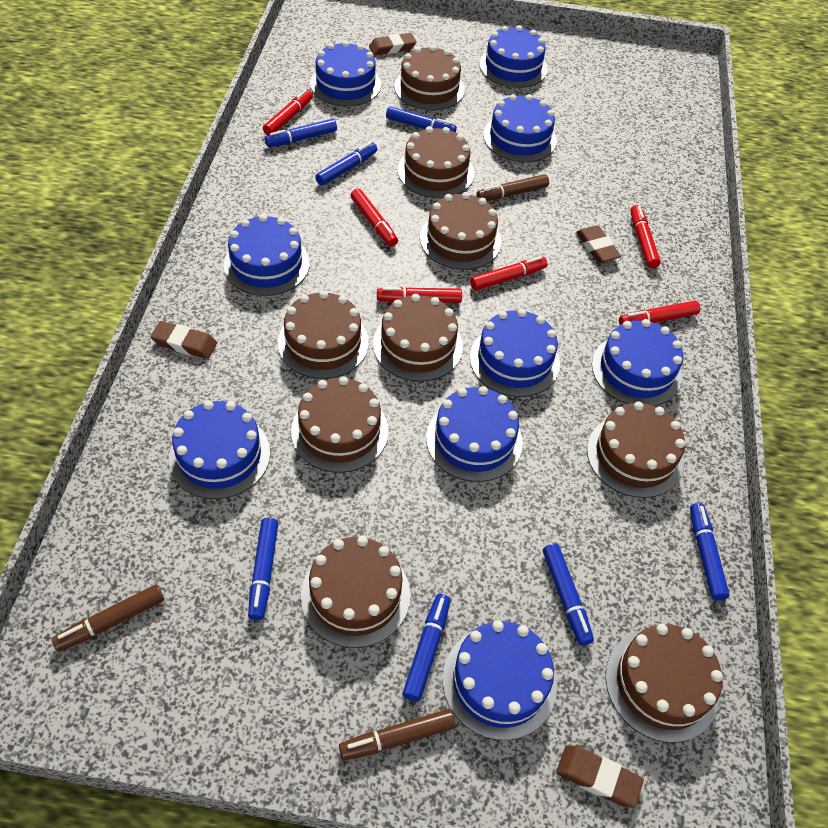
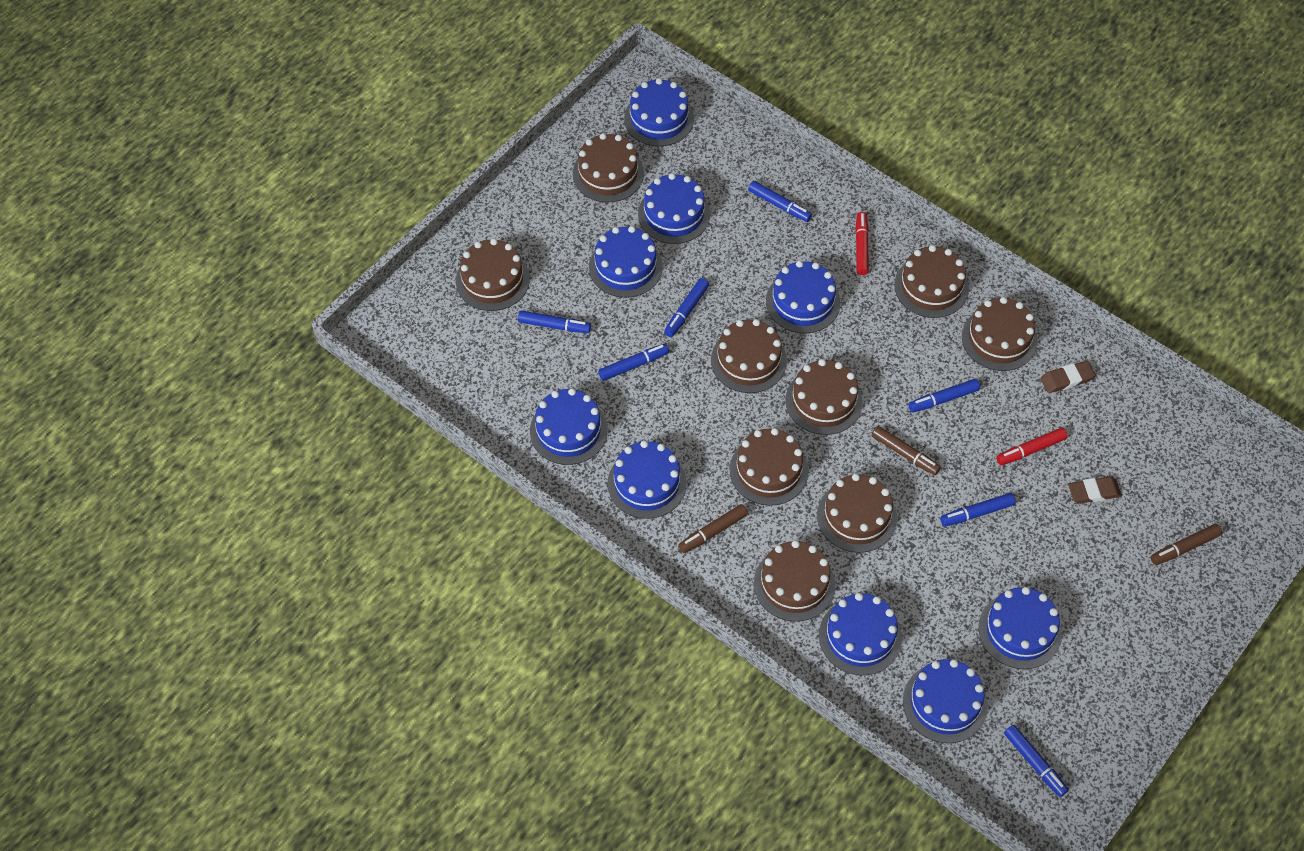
brown eraser: [151,321,217,359] [369,33,417,56] [556,745,644,808] [576,225,621,263] = 4 -> [1041,361,1096,393] [1068,476,1122,504] = 2
red marker: [263,89,313,135] [350,189,398,247] [377,287,462,303] [470,256,548,291] [619,301,700,325] [630,205,661,268] = 6 -> [855,212,869,275] [996,428,1068,465] = 2

